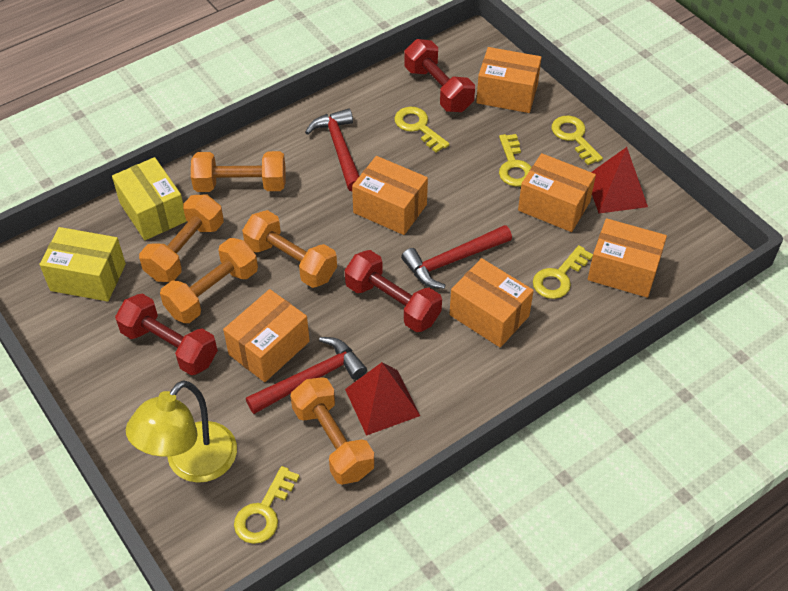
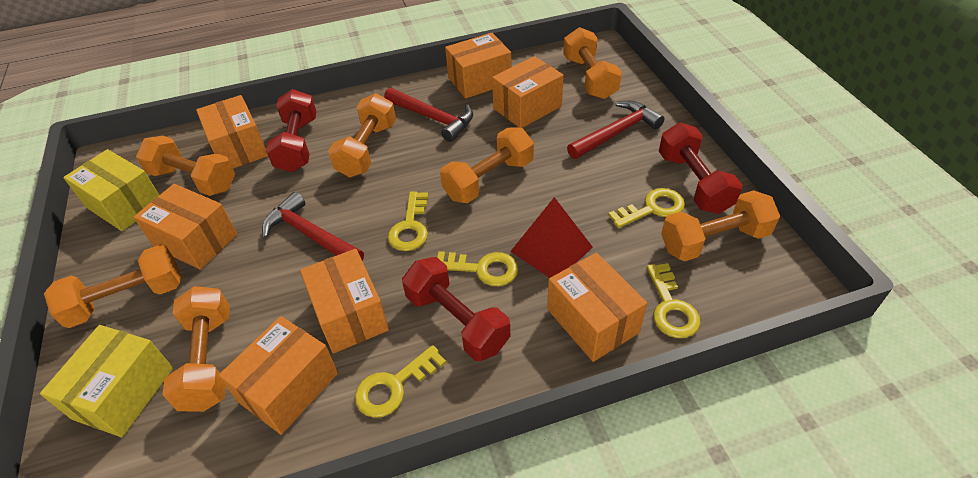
orange box: [223,289,310,382] [352,156,428,235] [449,258,534,348] [476,47,542,113] [518,153,596,232] [588,218,667,298] = 6 -> [133,184,237,270] [196,95,268,169] [218,316,338,435] [300,249,389,354] [445,33,512,99] [492,56,564,128] [547,252,647,362] = 7
orange dumbbell: [139,195,224,282] [160,238,258,323] [191,151,285,192] [242,210,337,288] [291,377,374,485] = 5 -> [44,245,181,328] [136,136,235,196] [162,286,230,412] [328,93,396,177] [440,128,534,203] [563,27,622,99] [661,190,780,261] = 7
red pyramid: [345,362,420,436] [592,147,648,213] = 2 -> [510,197,593,278] = 1
yellow lamp: [126,380,237,483] = 1 -> none = 0

